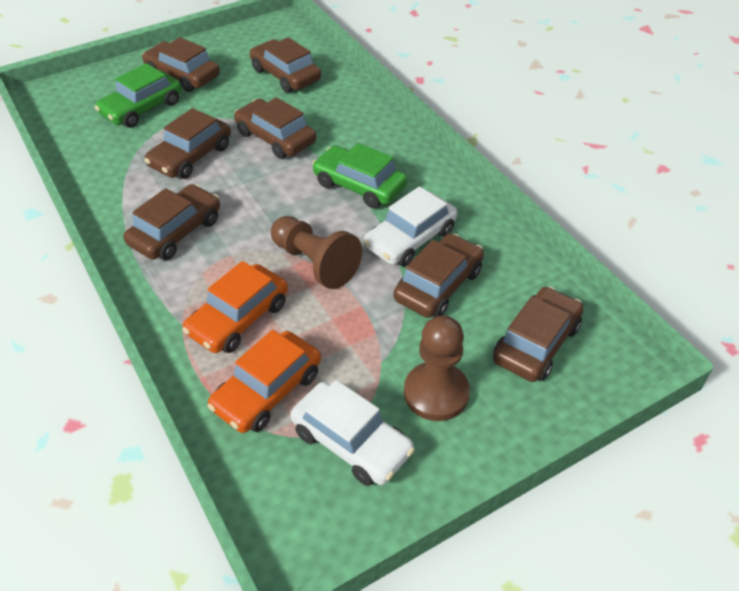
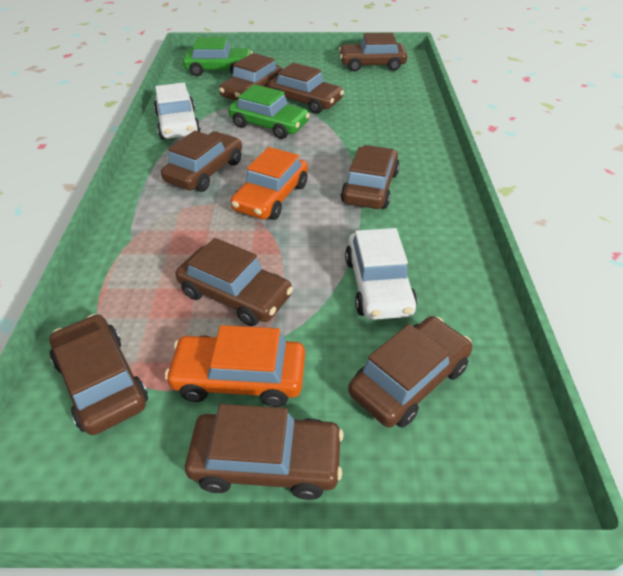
brown car: [123,184,220,260] [142,37,220,92] [144,108,231,179] [234,97,316,159] [250,37,321,93] [393,234,484,318] [493,286,583,382] = 7 -> [49,314,148,435] [161,131,242,192] [176,238,293,326] [185,404,344,500] [219,53,283,101] [268,63,344,114] [339,33,407,72] [341,145,400,209] [348,316,472,428] = 9
brown pawn: [271,216,362,289] [404,316,470,421] = 2 -> none = 0

